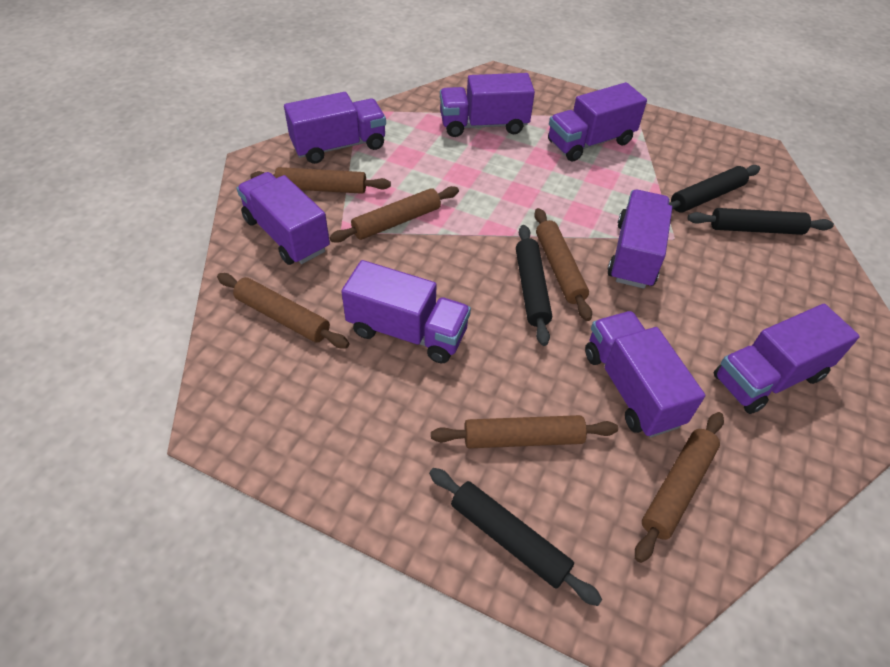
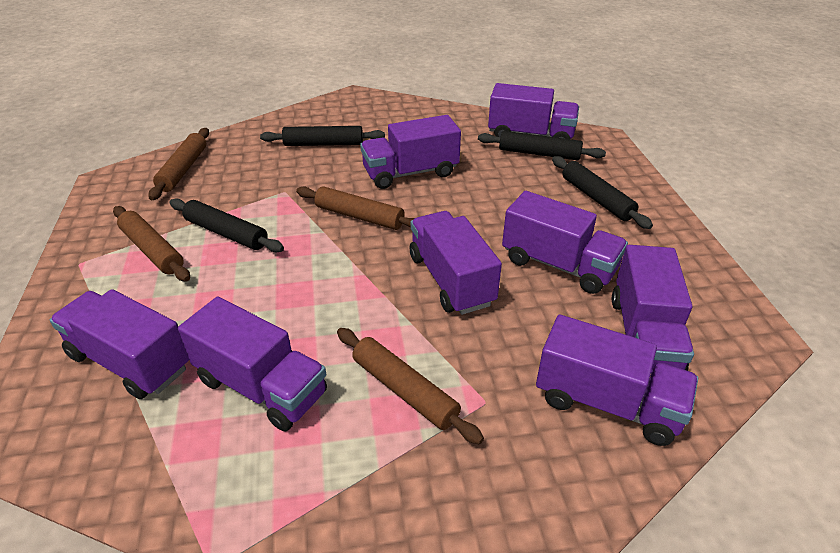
brown rolling pin: [217,273,349,348] [251,167,391,194] [330,186,459,243] [431,415,618,448] [534,208,592,321] [635,412,724,563] = 6 -> [113,206,190,282] [148,128,209,200] [296,186,414,230] [337,328,484,444] = 4

